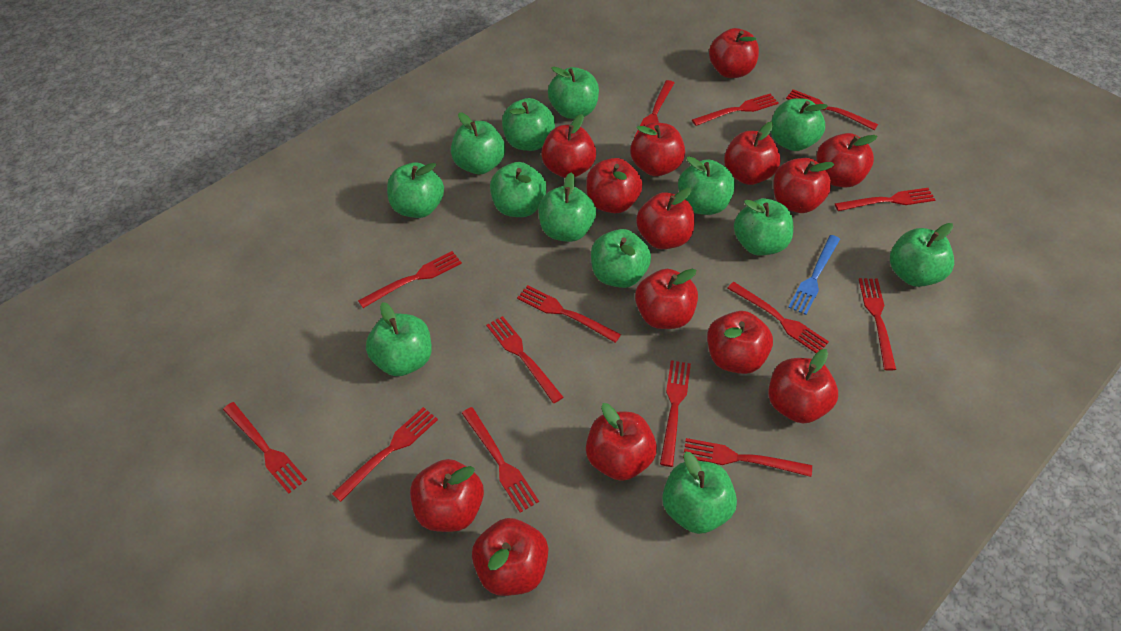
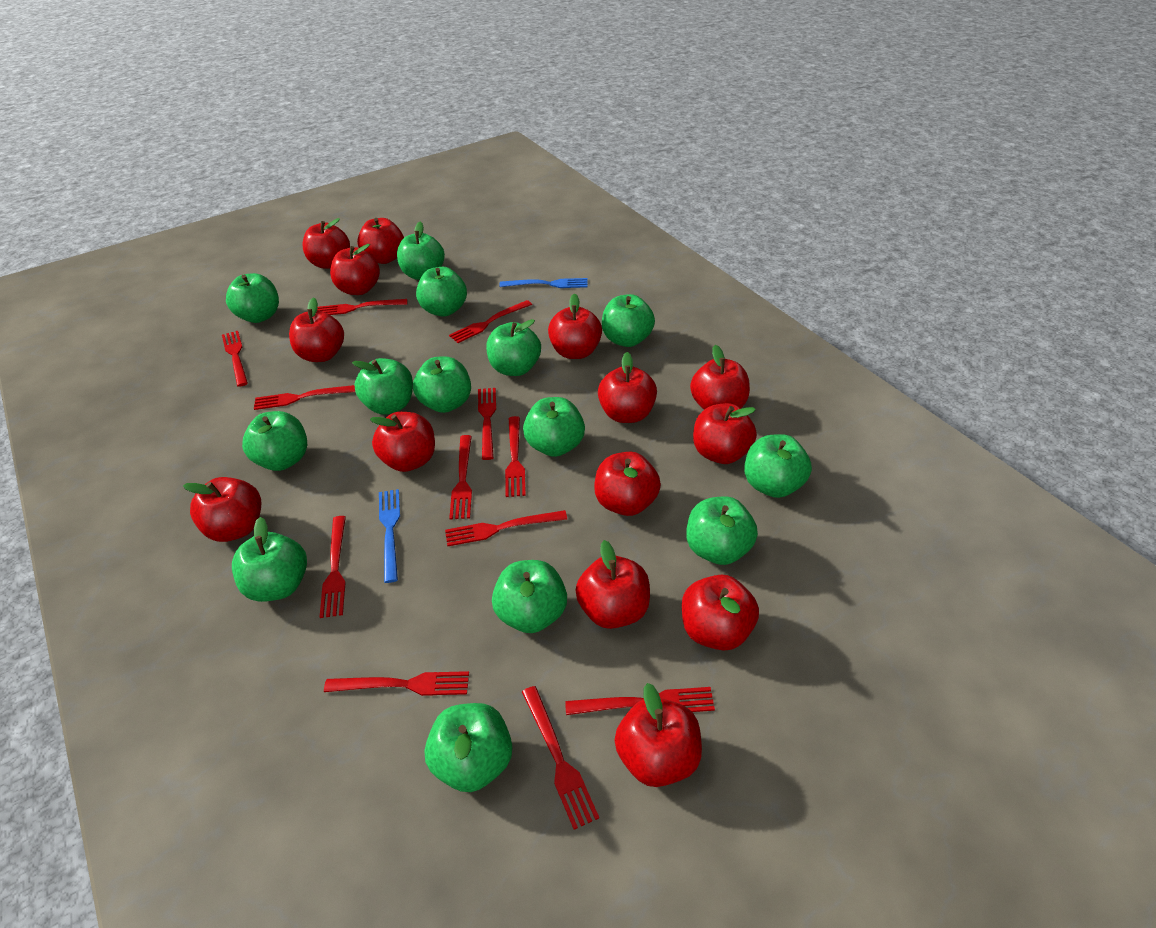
blue fork: [788,235,840,315] = 1 -> [379,489,400,583] [500,278,588,288] = 2
green apple: [366,302,432,376] [387,162,444,218] [451,112,505,174] [490,162,547,217] [502,98,555,151] [538,172,596,242] [548,67,599,119] [591,229,651,288] [662,452,737,534] [678,156,735,215] [734,198,793,255] [771,98,828,151] [890,223,954,287] = 13 -> [226,273,279,323] [232,517,307,602] [242,411,307,471] [352,358,413,415] [397,222,445,280] [413,356,471,413] [416,267,467,317] [425,703,512,792] [486,319,541,376] [492,560,567,633] [523,397,585,457] [602,294,655,347] [686,496,758,565] [744,434,812,498] = 14
red fork: [223,402,307,494] [332,407,438,502] [358,251,462,308] [462,407,539,513] [486,316,563,403] [517,285,621,343] [634,80,674,138] [660,360,691,467] [683,438,812,477] [692,94,779,126] [727,282,829,353] [786,89,878,130] [835,188,936,211] [859,278,896,371] = 14 -> [222,331,248,387] [254,385,355,410] [317,299,407,315] [319,516,346,618] [324,671,469,696] [445,510,567,546] [449,300,532,343] [449,435,472,519] [478,388,496,460] [505,416,526,497] [522,686,599,830] [565,687,715,715] = 12

